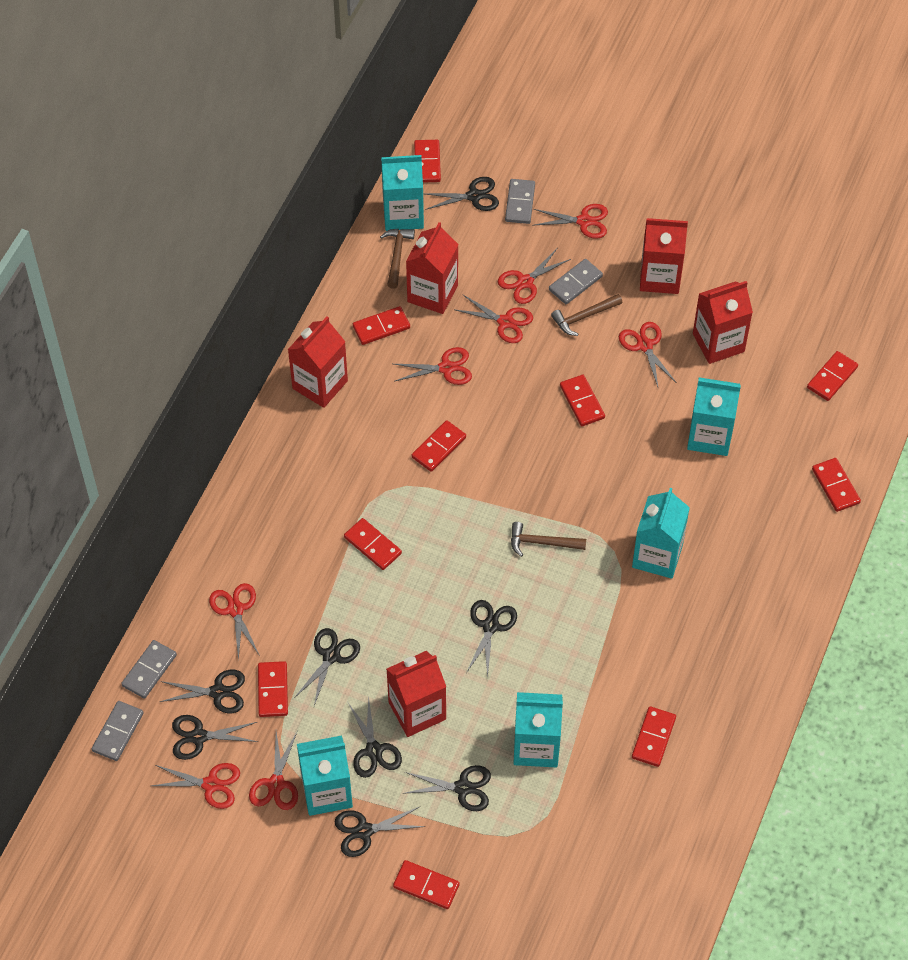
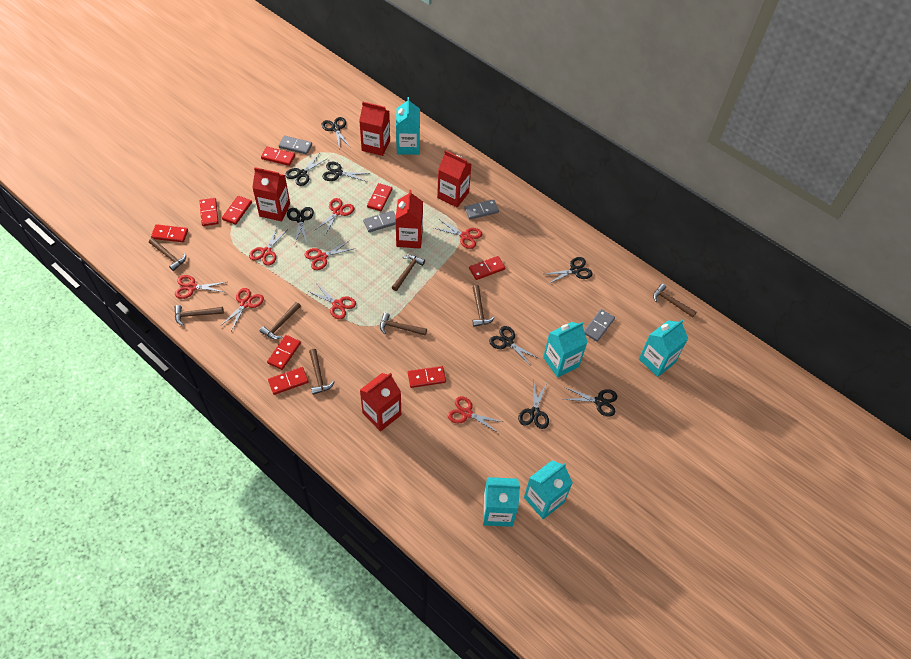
brown hammer: [380,229,415,289] [511,522,586,557] [551,294,622,336] = 3 -> [149,238,186,271] [175,305,224,326] [260,302,301,339] [309,349,334,395] [380,313,427,336] [392,255,425,291] [473,285,495,327] [653,284,697,318] = 8
red domino: [258,661,288,717] [344,518,402,570] [353,306,410,345] [393,860,460,909] [412,420,466,472] [414,140,441,183] [560,375,605,426] [632,706,676,767] [807,351,858,401] [812,458,861,512] = 10 -> [151,224,188,242] [200,198,219,226] [222,196,252,225] [261,147,295,166] [267,335,301,370] [268,367,309,395] [367,183,393,211] [408,366,446,388] [469,256,505,280] = 9

